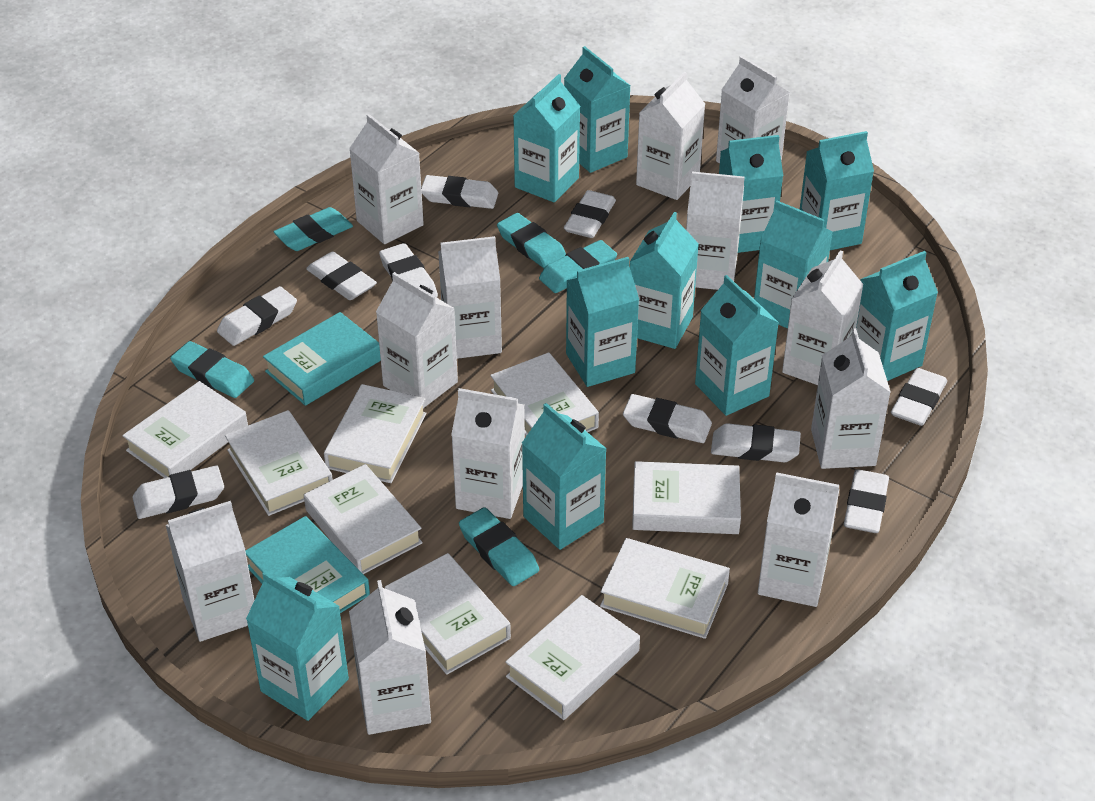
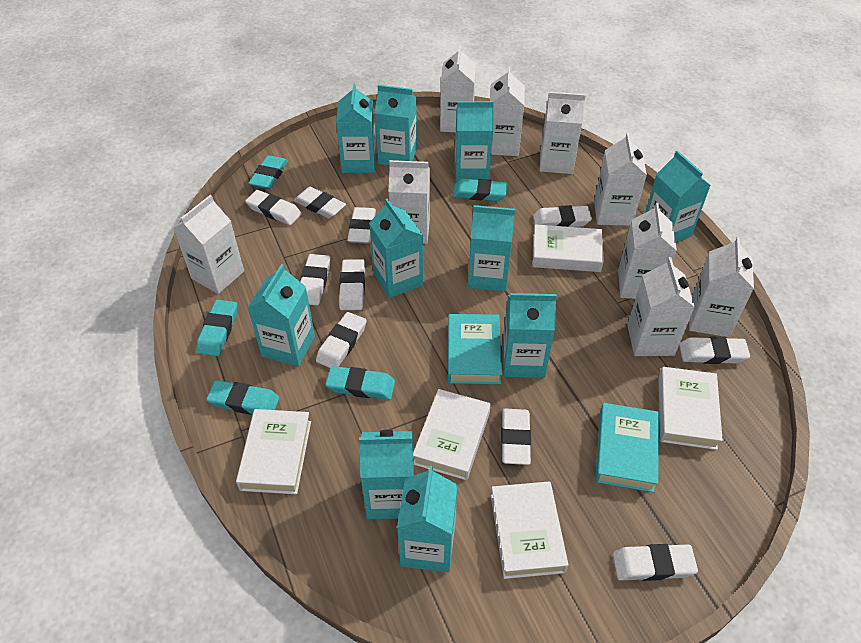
turquoise carton: [246,572,349,721] [513,74,580,203] [522,403,607,550] [564,46,631,173] [566,257,639,387] [630,212,699,349] [695,275,779,416] [719,135,783,253] [754,201,832,329] [799,131,874,250] [856,251,938,381] = 11 -> [248,264,315,367] [336,83,376,173] [359,430,414,519] [369,198,423,298] [375,85,417,166] [397,466,457,572] [455,101,494,182] [468,205,515,292] [502,293,557,378] [645,151,711,242] = 10
white book: [122,381,248,478] [225,410,333,516] [304,464,423,574] [324,384,426,483] [385,553,511,675] [490,352,599,436] [505,595,640,720] [600,538,730,639] [632,461,741,534] = 9 -> [236,409,311,494] [413,389,491,480] [491,481,568,579] [532,225,604,272] [659,367,723,450] = 5
white carton: [166,501,254,642] [349,114,424,244] [349,580,431,735] [376,272,458,408] [438,236,502,359] [451,388,525,519] [636,72,705,200] [686,171,745,290] [716,56,790,164] [758,472,839,607] [782,250,864,385] [811,328,891,469] = 12 -> [173,195,244,294] [389,160,430,244] [440,46,476,133] [490,67,525,156] [540,92,586,174] [594,133,647,226] [618,203,677,299] [627,257,695,356] [689,237,754,337] = 9

